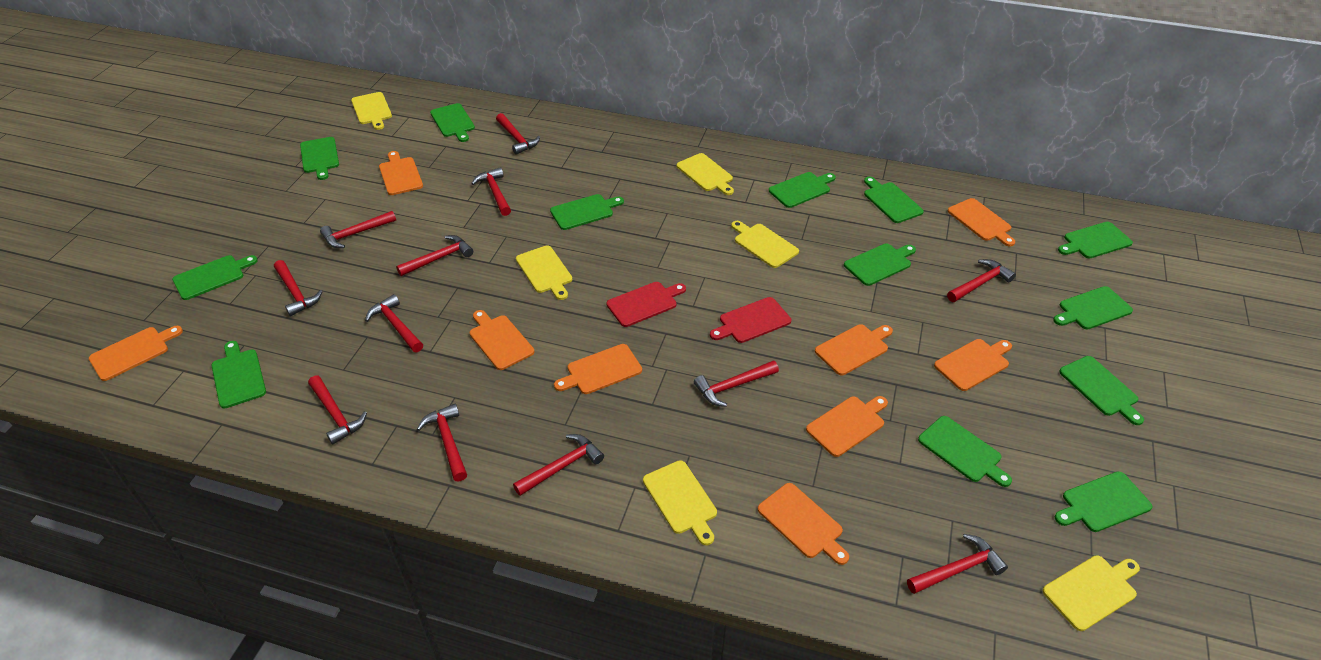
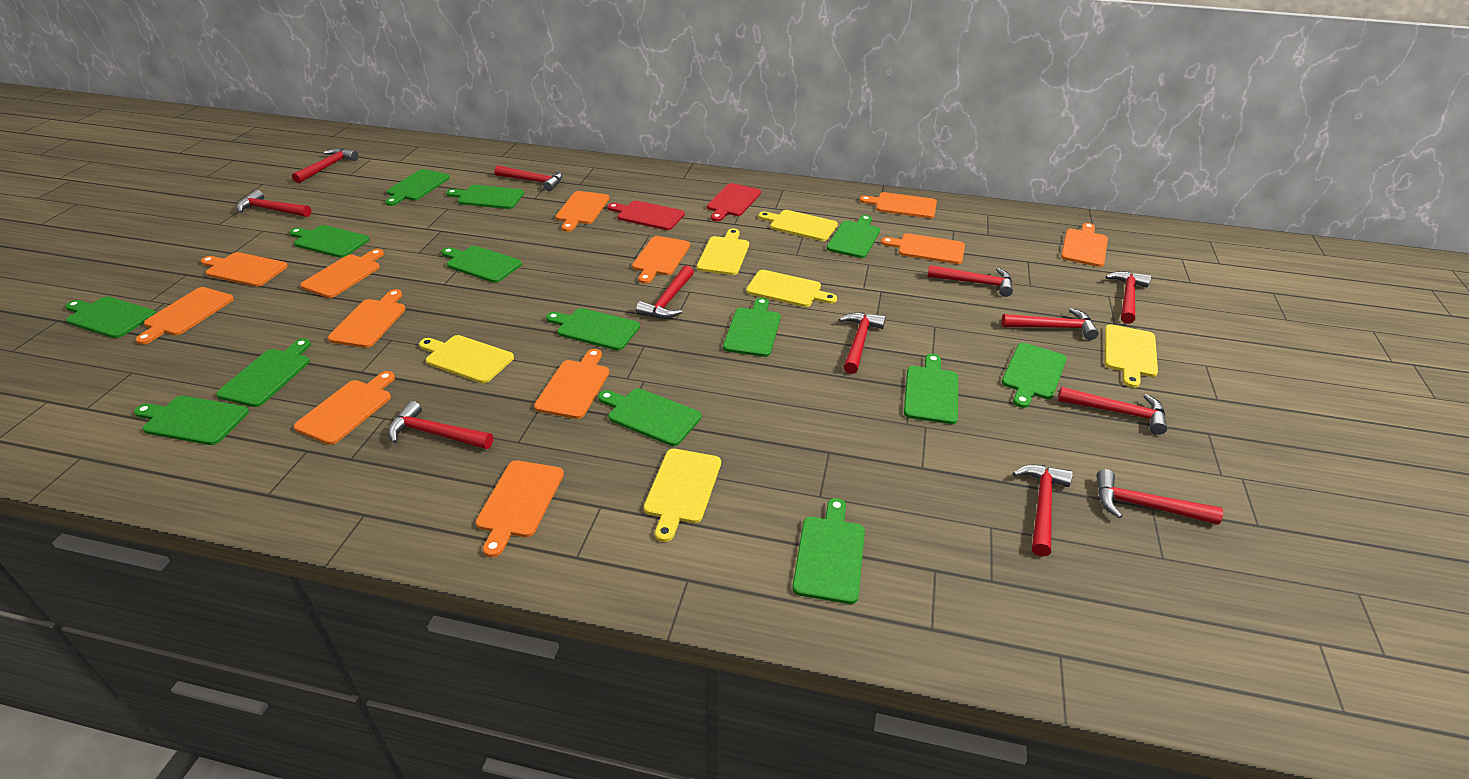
green cutting board: [172,255,258,300] [212,341,266,409] [300,137,339,180] [430,103,475,142] [550,194,624,230] [769,172,836,208] [844,244,916,286] [864,177,924,223] [918,416,1012,487] [1053,286,1133,329] [1054,471,1152,532] [1058,222,1133,258] [1059,356,1144,425] = 13 -> [65,296,156,338] [134,396,249,445] [216,338,311,407] [289,225,370,258] [385,169,450,206] [441,246,522,283] [446,185,524,209] [546,308,640,350] [598,388,701,446] [723,298,781,357] [792,498,865,604] [827,215,880,258] [904,354,958,424] [1002,343,1067,408] = 14
orange cutting board: [89,326,183,381] [379,151,423,195] [470,310,535,370] [554,344,642,394] [758,483,849,565] [806,396,888,457] [815,324,893,375] [934,339,1012,391] [948,198,1015,247] = 9 -> [135,287,234,345] [201,252,288,287] [293,371,395,445] [300,249,384,298] [328,289,406,348] [476,460,564,557] [534,349,609,419] [556,191,610,232] [632,236,690,284] [860,192,937,218] [881,233,965,264] [1061,223,1108,267] = 12

